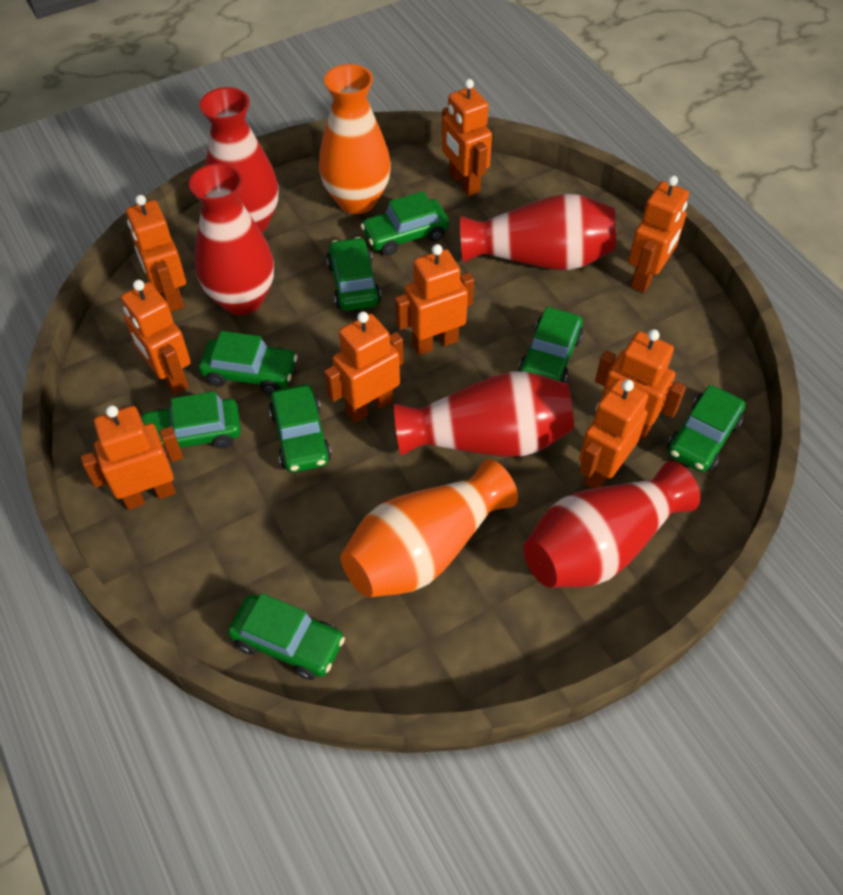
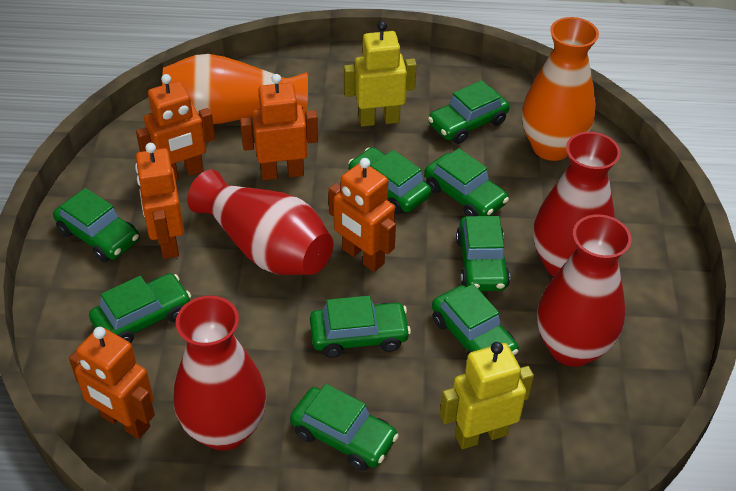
green car: [141,391,241,458] [199,331,298,394] [228,593,345,680] [269,384,331,473] [327,237,381,311] [360,191,449,256] [518,307,584,383] [667,385,745,472] = 8 -> [53,188,140,262] [89,273,191,343] [290,384,399,471] [310,296,411,358] [348,147,432,214] [424,148,509,216] [428,80,510,144] [432,284,519,357] [456,216,510,291] = 9
orange robot: [81,405,183,510] [121,280,191,394] [126,195,186,312] [324,312,404,423] [395,244,474,355] [442,79,492,196] [579,379,648,489] [595,329,686,439] [628,175,689,293] = 9 -> [69,327,155,439] [135,143,184,259] [136,74,215,181] [240,74,318,180] [329,158,396,272] = 5
red vase: [189,163,274,315] [199,87,279,233] [394,371,574,457] [460,194,616,270] [524,461,700,588] = 5 -> [174,296,266,451] [187,169,333,275] [533,132,621,277] [537,214,632,367] = 4
yellow robot: none = 0 -> [344,21,417,127] [440,342,534,449] = 2

